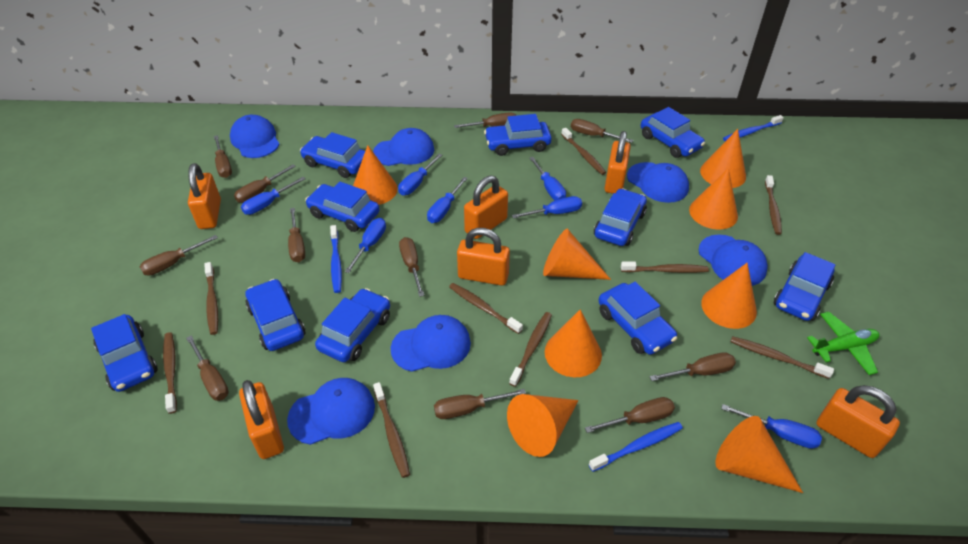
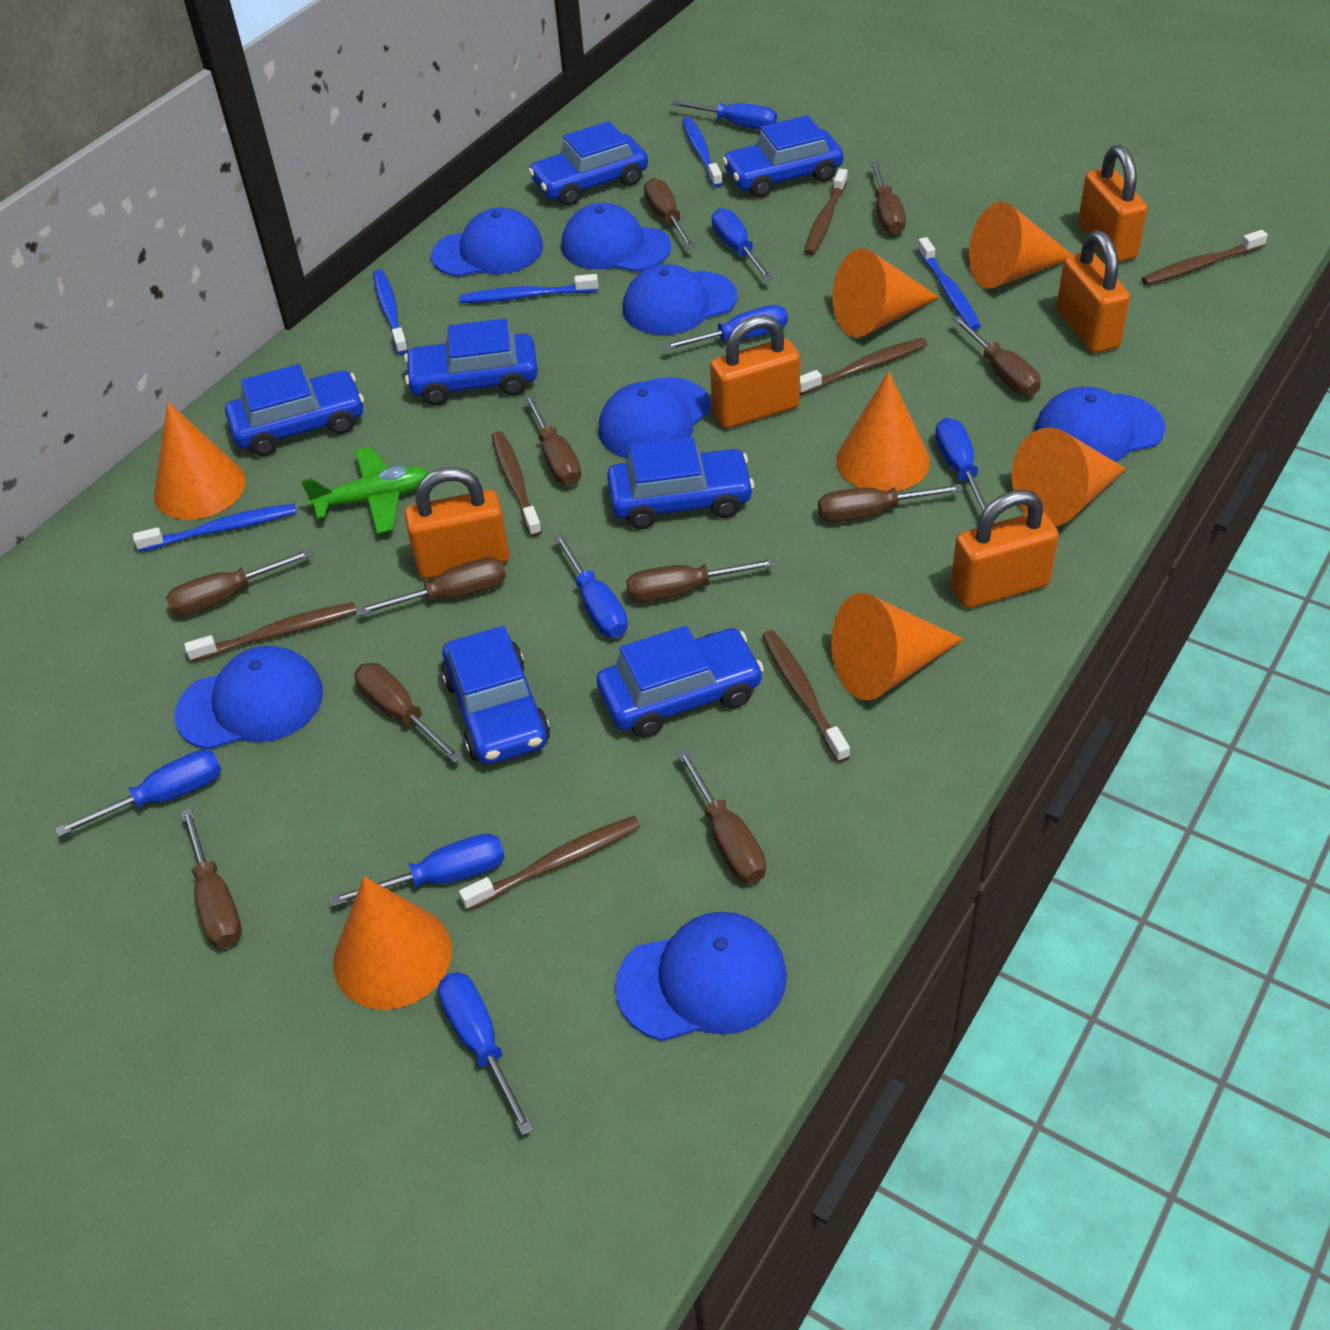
blue cap: [230,115,280,158] [287,378,375,445] [373,128,434,166] [391,315,471,372] [627,162,689,203] [699,235,768,286] = 6 -> [174,646,323,750] [431,207,543,277] [561,203,671,272] [599,377,711,458] [615,912,787,1041] [623,264,737,335] [1034,387,1165,462] = 7
blue car: [91,314,158,392] [245,279,305,351] [300,132,365,178] [305,182,380,232] [315,288,390,362] [484,114,552,156] [594,188,647,246] [598,282,677,355] [641,107,705,158] [774,252,835,321] = 10 -> [225,364,364,456] [404,318,538,406] [441,626,550,765] [528,121,648,206] [597,626,764,738] [607,437,754,529] [722,115,843,198] = 7
blue screwdriver: [241,177,305,215] [345,218,386,273] [398,154,442,195] [427,177,468,223] [512,196,582,219] [529,157,566,200] [721,404,822,449] = 7 -> [55,750,222,837] [330,834,505,906] [438,972,534,1135] [553,533,628,638] [662,305,788,351] [671,100,777,130] [712,208,773,280] [935,418,987,513] = 8
blue toothbrush: [330,225,342,293] [589,422,683,472] [723,115,784,141] = 3 -> [133,504,297,552] [373,269,408,355] [460,274,598,303] [682,117,723,187] [917,237,981,330] = 5
brown toothbrush: [163,332,177,414] [204,262,218,335] [373,382,410,478] [449,283,523,334] [509,312,552,387] [561,128,606,175] [621,262,709,273] [730,336,834,379] [765,175,782,235] = 9 -> [184,602,357,662] [459,816,641,911] [492,431,542,537] [762,630,850,763] [800,338,928,395] [804,169,848,255] [1142,230,1268,285] = 7
orange cone: [353,145,398,205] [507,394,579,457] [543,229,611,280] [545,310,602,377] [689,168,738,230] [700,129,746,188] [701,263,757,329] [715,416,803,493] = 8 -> [154,402,246,520] [333,876,452,1010] [831,593,963,701] [832,248,939,337] [836,372,930,491] [969,202,1072,289] [1012,427,1126,526] = 7
orange padlock: [188,163,221,229] [239,380,284,459] [457,228,510,286] [464,175,508,239] [605,131,631,194] [816,385,900,458] = 6 -> [405,467,510,579] [710,315,800,428] [951,490,1059,608] [1057,230,1130,353] [1078,145,1147,262] = 5

